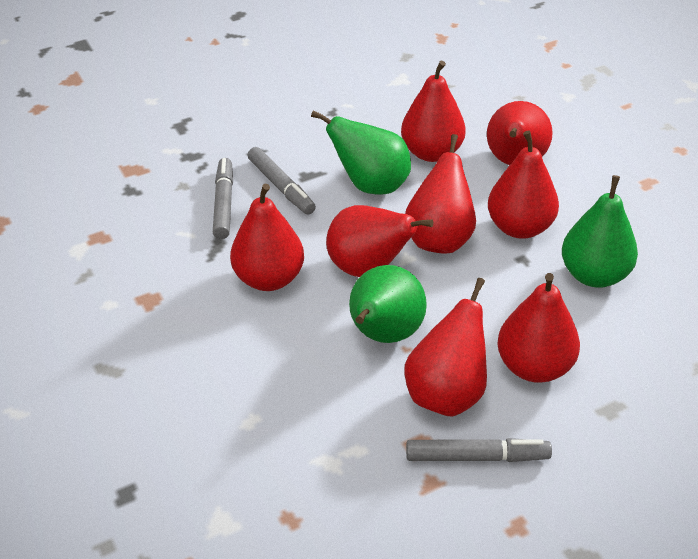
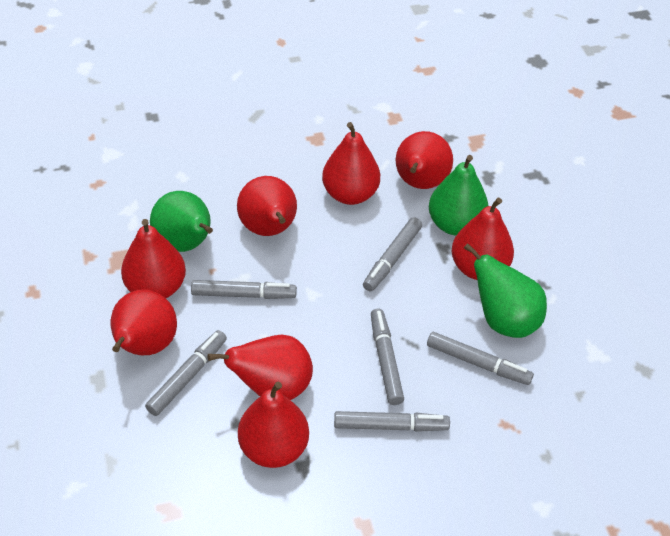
grey marker: [213,158,233,239] [248,147,316,215] [406,438,552,462] = 3 -> [145,330,227,416] [191,280,297,299] [334,411,450,432] [363,217,422,291] [371,309,404,405] [427,332,534,385] = 6

